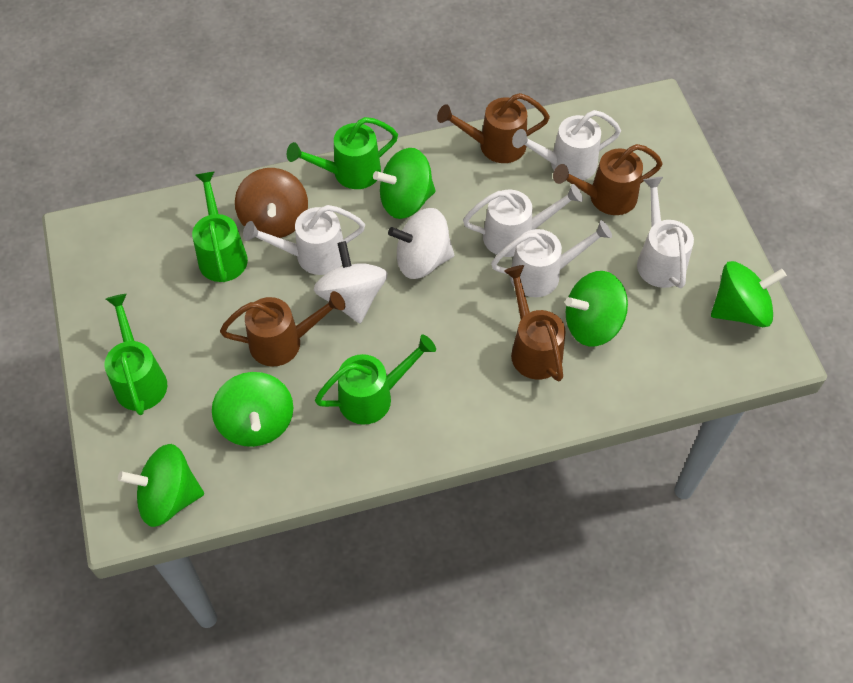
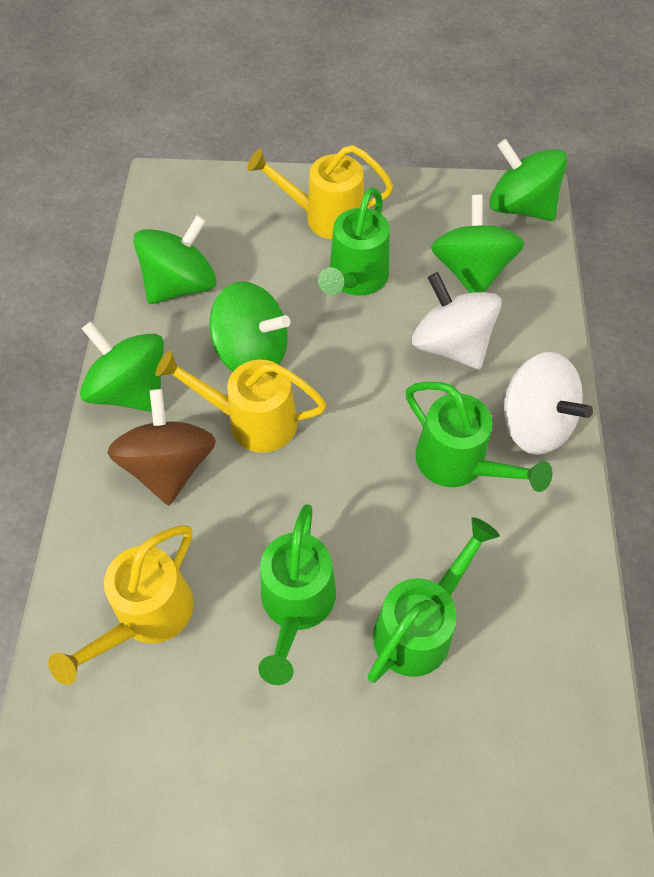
brown watering can: [220,291,345,366] [437,93,550,163] [504,265,565,381] [553,144,663,215] = 4 -> none = 0
white watering can: [243,205,365,275] [463,184,583,257] [491,220,612,297] [512,110,621,180] [637,177,694,288] = 5 -> none = 0
yellow watering can: none = 0 -> [48,525,194,685] [155,351,326,453] [247,145,393,239] = 3

